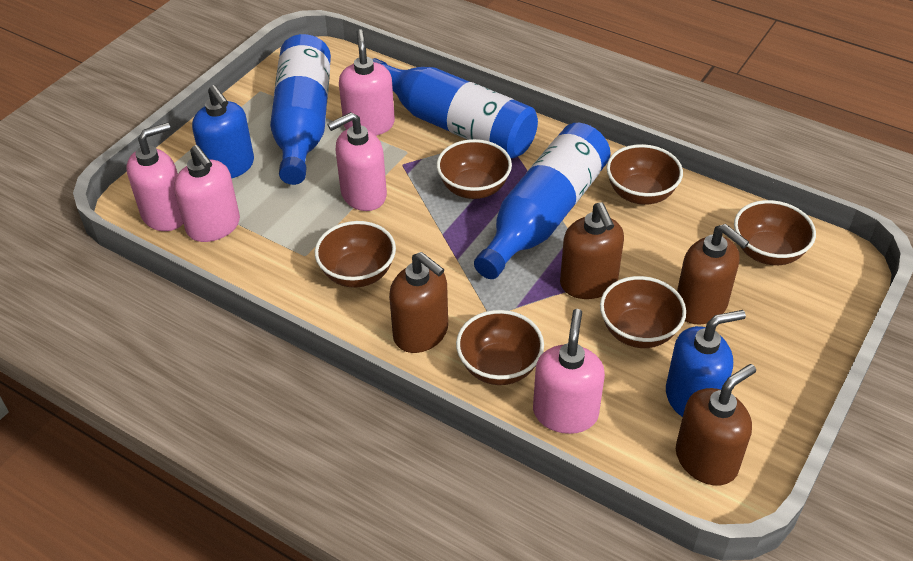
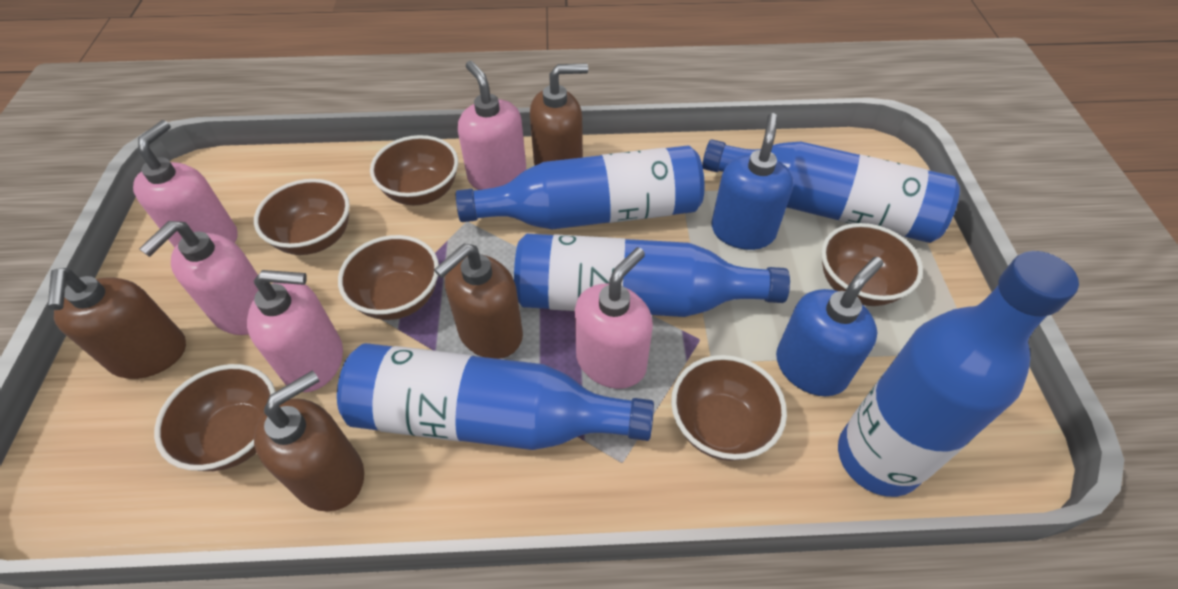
blue bottle: [270,34,331,185] [372,58,538,158] [474,123,610,279] = 3 -> [337,343,654,450] [456,146,705,229] [514,234,790,317] [702,139,960,243] [838,251,1079,497] = 5

